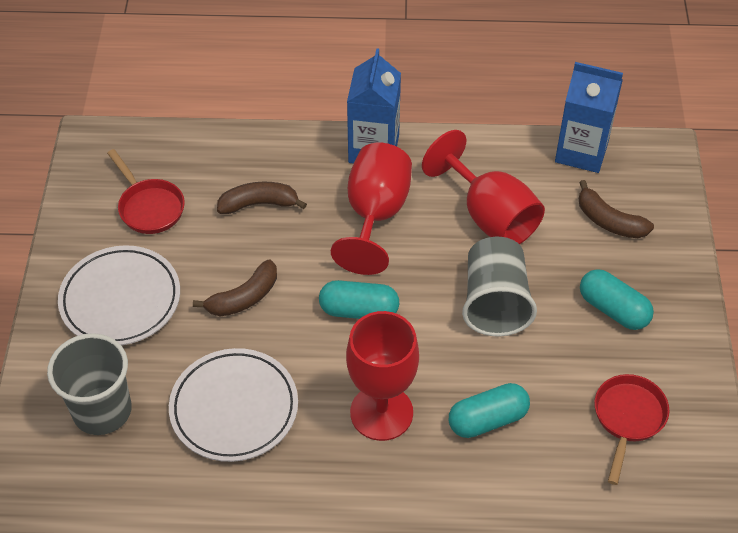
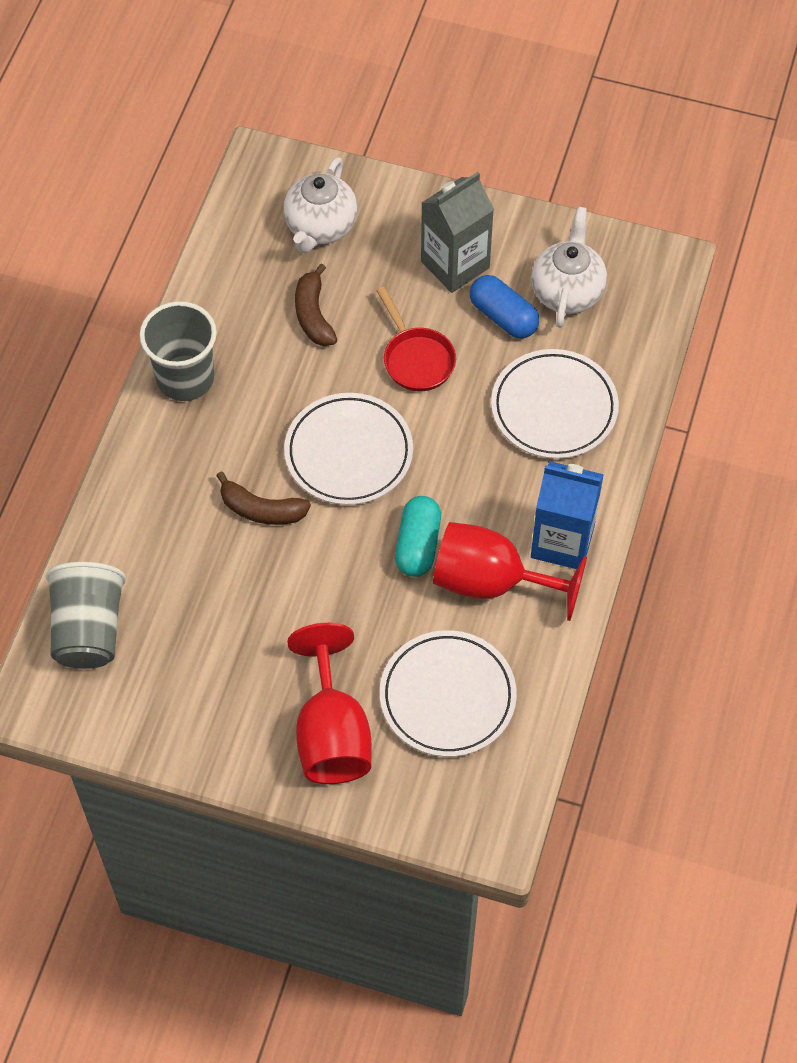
blue capsule: none = 0 -> [470,275,539,338] = 1
blue carton: [347,48,401,164] [555,62,623,173] = 2 -> [531,461,604,569] = 1
brown banana: [193,260,277,316] [217,182,307,214] [579,180,654,238] = 3 -> [216,471,311,525] [295,264,337,346] = 2
grey carton: none = 0 -> [421,172,494,293] = 1
red goblet: [331,143,412,275] [346,311,419,441] [422,130,545,244] = 3 -> [287,623,372,784] [433,522,587,621] = 2
red pan: [107,149,185,234] [594,374,669,485] = 2 -> [377,287,456,391] = 1
turquoise capsule: [319,280,399,319] [449,383,530,438] [580,269,654,330] = 3 -> [395,496,441,577] = 1
white plate: [58,245,180,345] [169,348,298,462] = 2 -> [284,393,413,505] [380,630,517,757] [491,349,619,459] = 3
white teapot: none = 0 -> [283,157,358,253] [531,207,607,328] = 2

